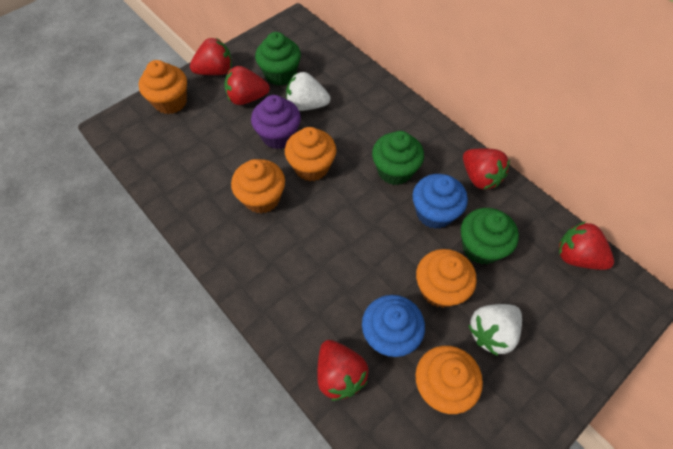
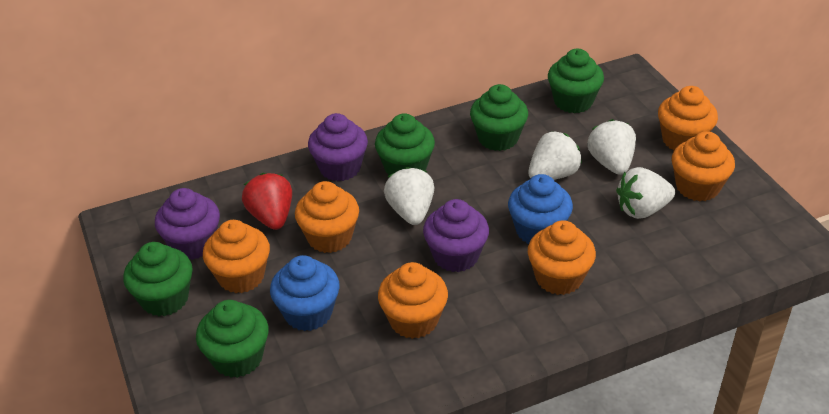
green cupcake: [255,32,301,86] [372,131,424,185] [461,208,519,264] = 3 -> [123,242,193,317] [196,300,269,378] [375,113,435,176] [470,84,528,151] [548,49,604,113] = 5
orange cupcake: [139,60,187,114] [231,159,285,214] [285,127,336,181] [415,346,483,414] [416,249,477,308] = 5 -> [203,220,270,293] [295,181,359,253] [378,262,448,339] [528,220,596,295] [658,86,718,151] [672,131,735,201] = 6
purple cupcake: [251,95,301,149] = 1 -> [155,188,220,260] [308,113,368,181] [423,199,489,272] = 3
red strawberry: [190,38,232,75] [224,66,270,105] [318,340,368,401] [463,148,510,190] [559,221,614,270] = 5 -> [242,173,292,230] = 1
white strawberry: [286,72,330,111] [468,304,522,356] = 2 -> [384,167,434,225] [528,131,582,180] [588,119,636,175] [616,167,675,219] = 4

